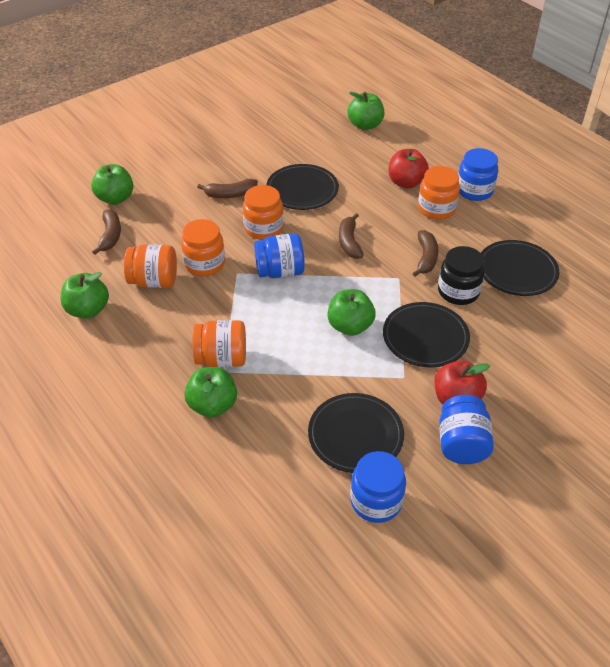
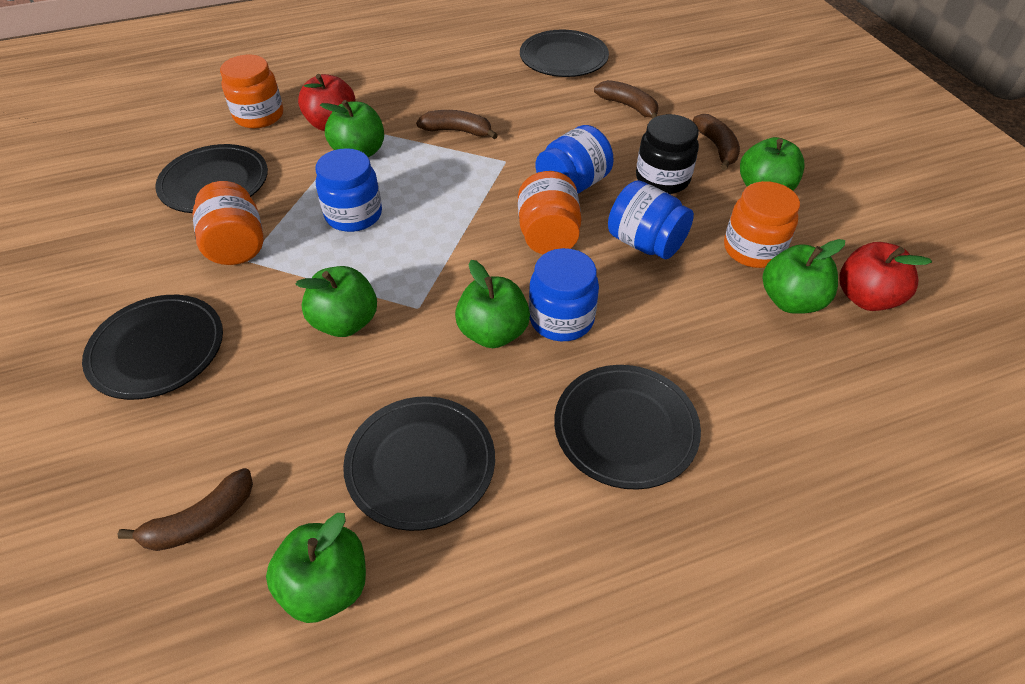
black plate: [266,164,339,210] [308,393,404,473] [383,302,470,367] [481,240,559,296] = 4 -> [82,295,223,400] [155,144,268,213] [343,396,495,531] [520,30,609,77] [554,365,701,490] = 5
green apple: [61,272,109,318] [91,164,133,205] [184,367,237,418] [327,289,376,336] [347,92,384,130] = 5 -> [266,513,366,623] [295,266,377,337] [320,100,384,157] [455,260,530,348] [740,137,804,191] [763,239,845,314] = 6
orange jar: [124,244,177,288] [181,219,225,276] [192,320,246,367] [243,185,283,240] [418,166,460,220] = 5 -> [192,181,264,265] [220,55,283,128] [518,171,582,254] [724,181,800,268] = 4

